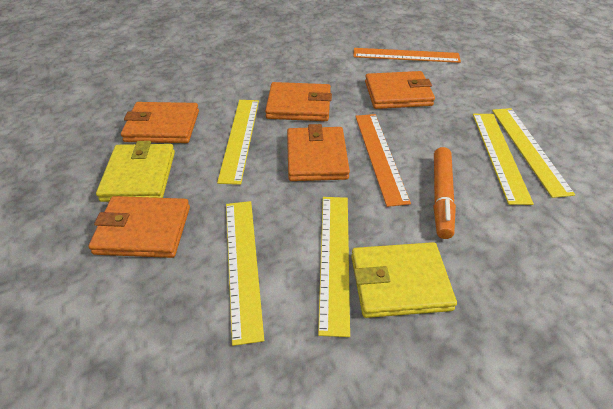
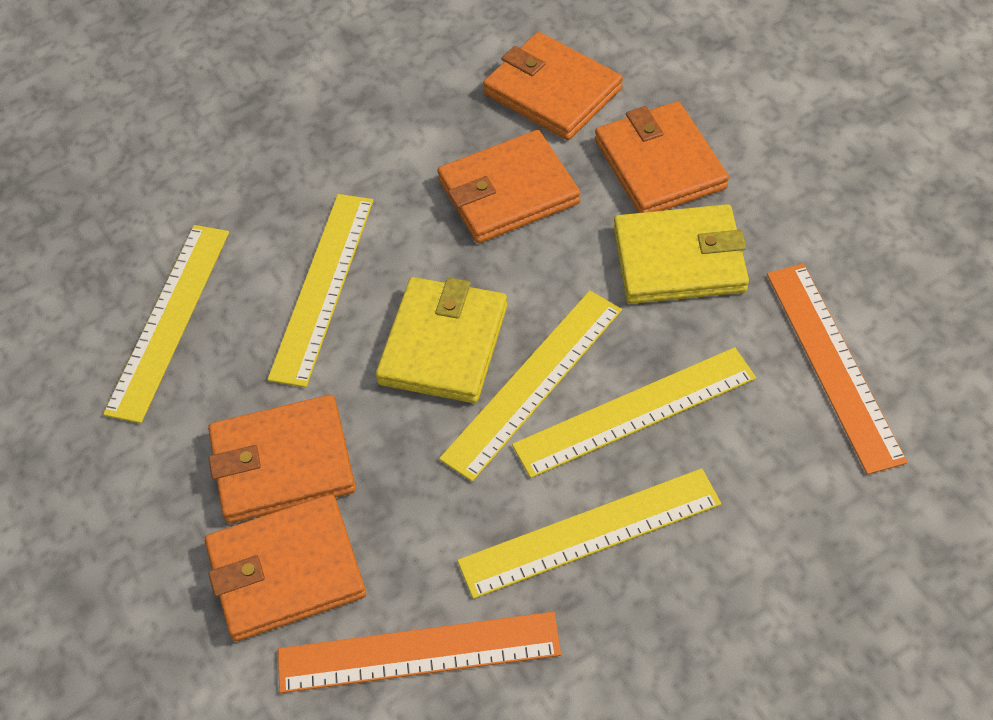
orange marker: [434,147,456,239] = 1 -> none = 0

